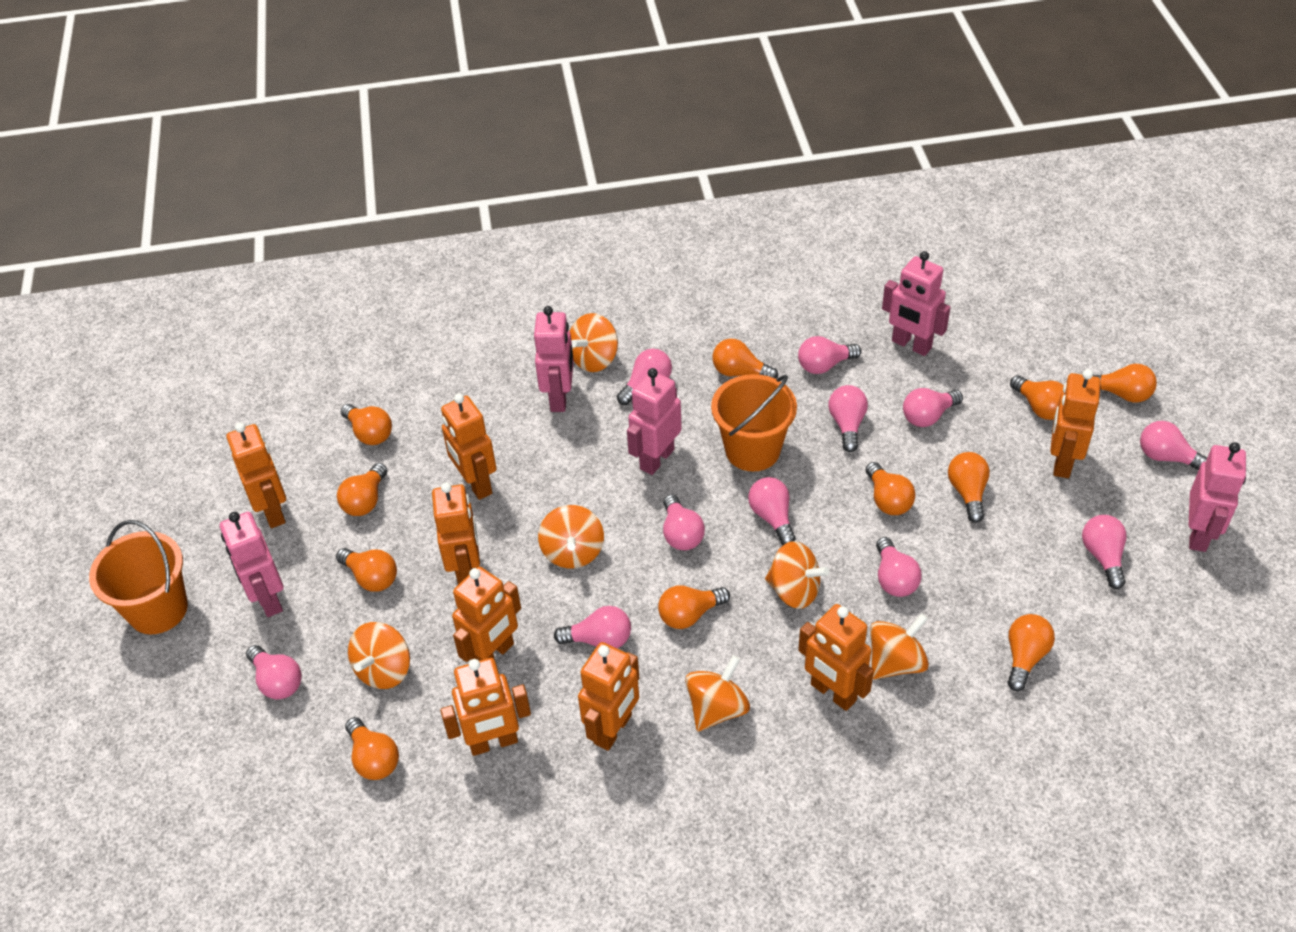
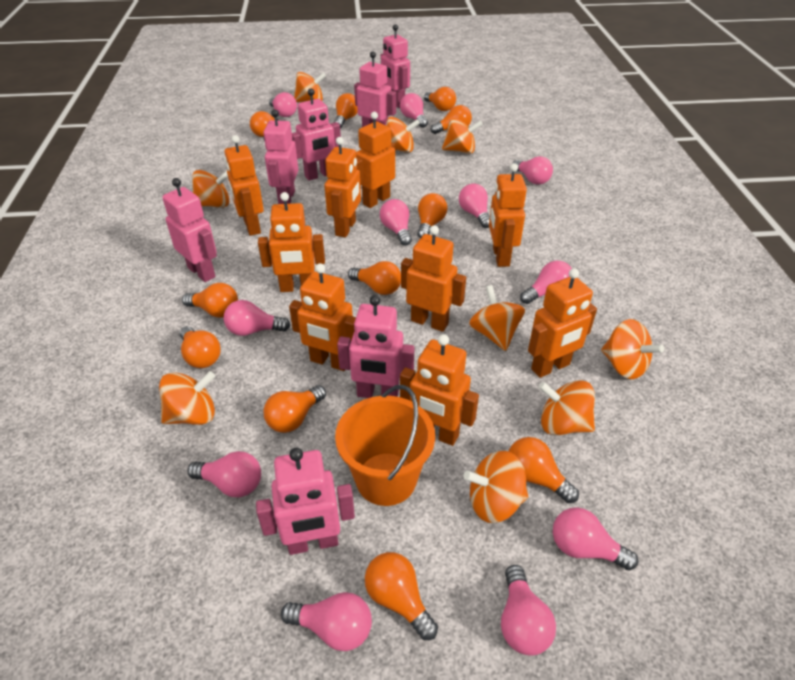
orange bucket: [89,520,188,634] [711,374,797,472] = 2 -> [335,385,435,506] = 1
orange robot: [227,422,286,528] [432,482,480,585] [440,658,531,756] [441,393,497,500] [452,567,521,662] [578,642,639,751] [798,604,874,711] [1050,369,1101,478] = 8 -> [224,135,264,236] [258,192,325,292] [289,263,356,371] [324,137,361,237] [356,112,395,208] [400,334,479,446] [401,225,466,332] [489,163,527,267] [528,268,597,378] = 9
orange spinning top: [348,622,410,689] [538,505,604,568] [570,313,618,372] [685,655,750,731] [765,541,829,609] [870,613,929,679] = 6 -> [159,371,215,425] [192,170,230,208] [294,72,326,102] [386,117,420,153] [442,118,483,154] [463,451,528,523] [469,285,525,351] [538,380,595,435] [601,319,664,379] = 9
pink robot: [220,512,283,617] [534,306,574,412] [627,368,682,475] [882,251,951,356] [1189,442,1246,552] = 5 -> [162,178,217,282] [256,448,355,555] [263,110,298,204] [292,88,341,181] [337,295,415,398] [354,51,396,127] [381,24,410,108] = 7

